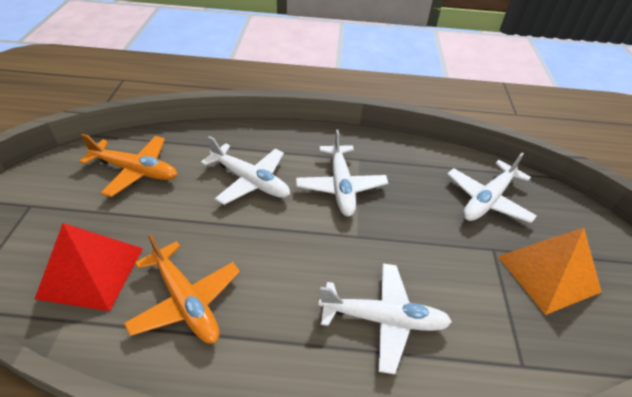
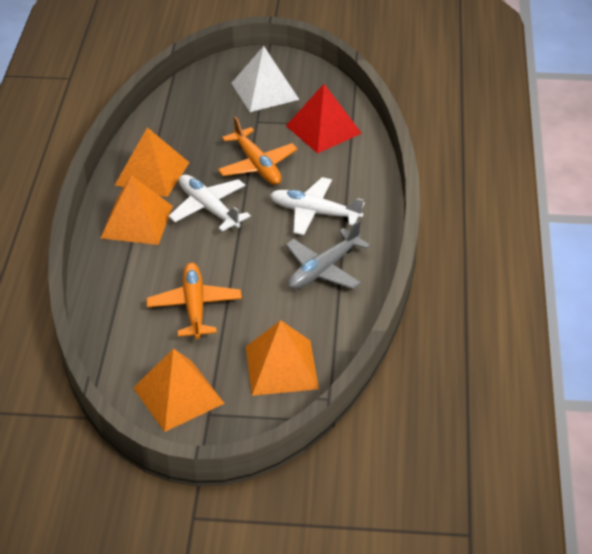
grey plane: none = 0 -> [286,220,370,289] = 1
orange pyramid: [498,228,602,315] = 1 -> [101,175,173,245] [115,127,189,197] [133,348,225,432] [246,320,319,396] = 4
white plane: [201,136,290,205] [296,130,388,216] [319,263,452,374] [448,152,537,223] = 4 -> [168,174,251,232] [270,177,365,235] = 2
white pyramid: none = 0 -> [231,46,299,112] = 1

